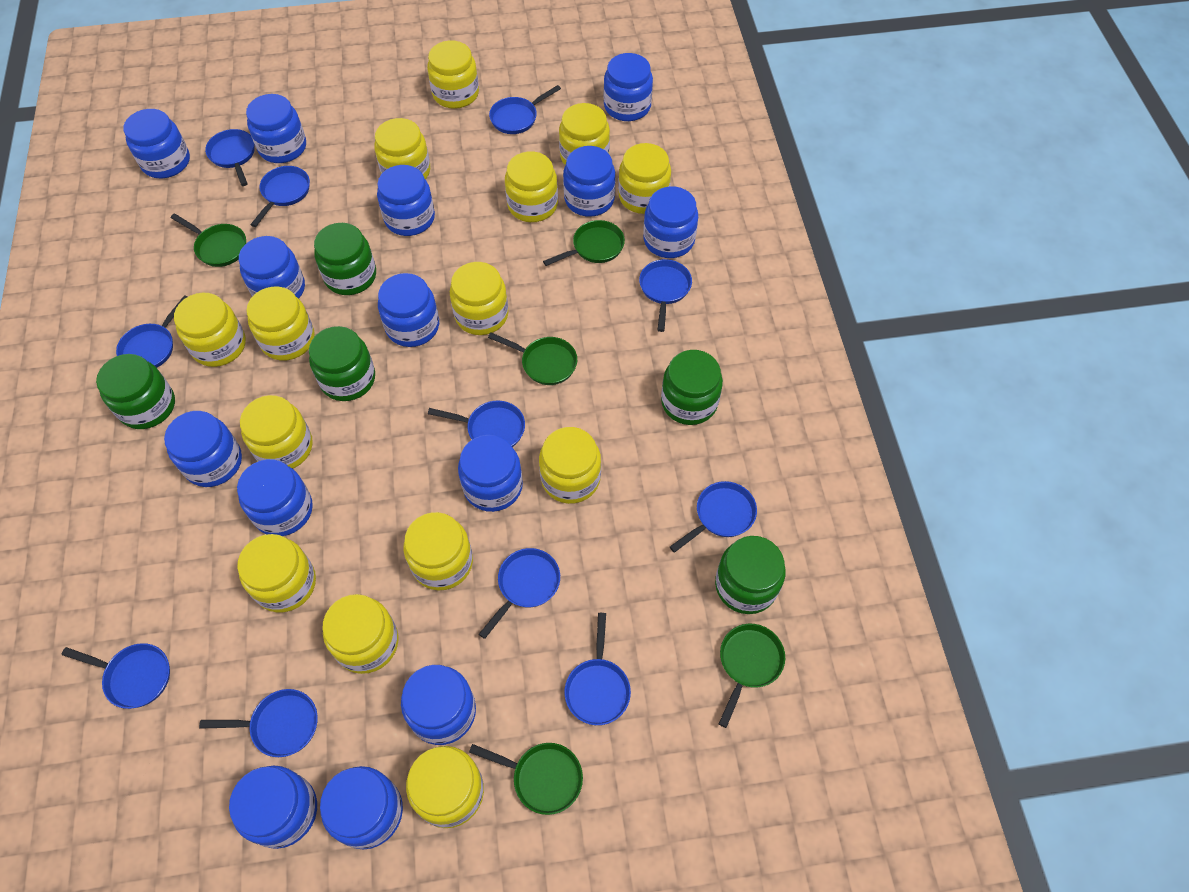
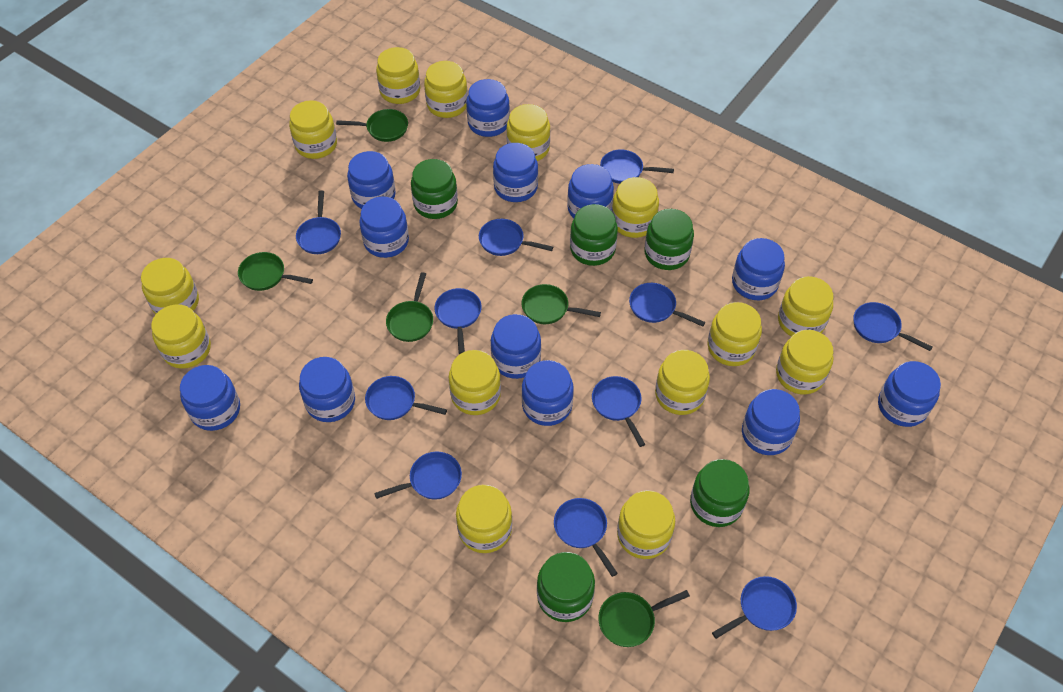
blue jar: [123,109,190,178] [164,411,242,487] [229,766,317,849] [237,459,313,536] [239,236,305,299] [246,94,306,163] [320,766,403,850] [377,165,435,236] [378,273,439,347] [401,665,476,745] [458,435,523,512] [563,146,616,217] [604,53,653,121] [643,186,698,258] = 14 -> [180,365,240,431] [299,357,355,422] [347,151,396,209] [359,196,409,258] [466,79,510,137] [491,314,541,379] [493,143,538,202] [522,360,574,426] [567,164,614,218] [732,238,785,300] [742,389,800,455] [878,361,941,427] = 12

